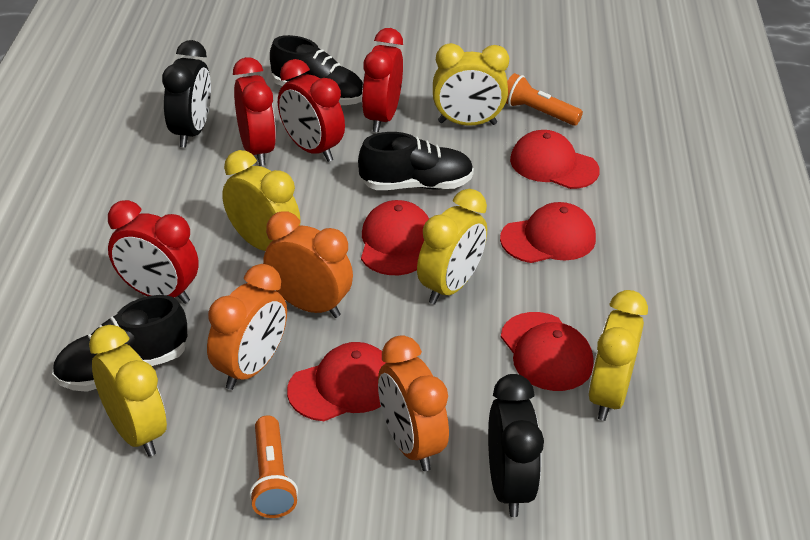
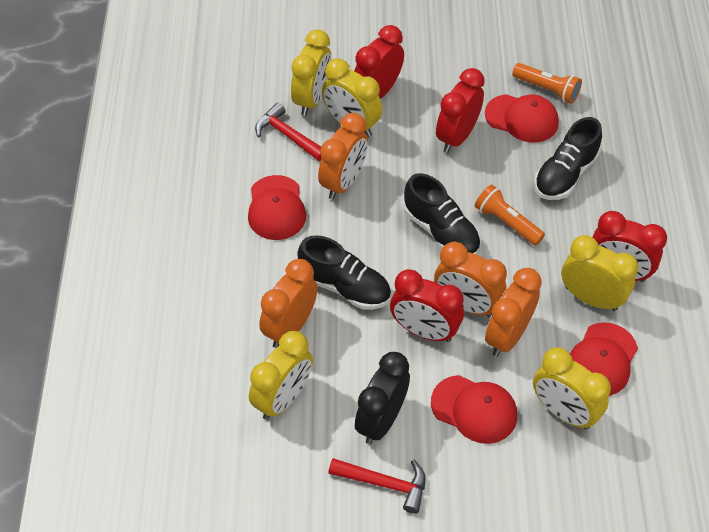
black clock: [162,40,211,147] [488,374,544,517] = 2 -> [355,352,410,444] = 1
orange clock: [207,264,287,390] [263,211,353,318] [378,335,449,471] = 3 -> [259,259,318,348] [318,113,368,199] [434,242,507,317] [485,268,542,357] = 4
red cap: [287,342,386,421] [361,200,429,275] [500,202,596,263] [501,312,594,391] [510,130,600,189] = 5 -> [248,175,306,240] [431,375,517,444] [485,94,559,143] [570,322,638,396] = 4
red hammer: none = 0 -> [255,103,322,161] [328,458,426,514] = 2

